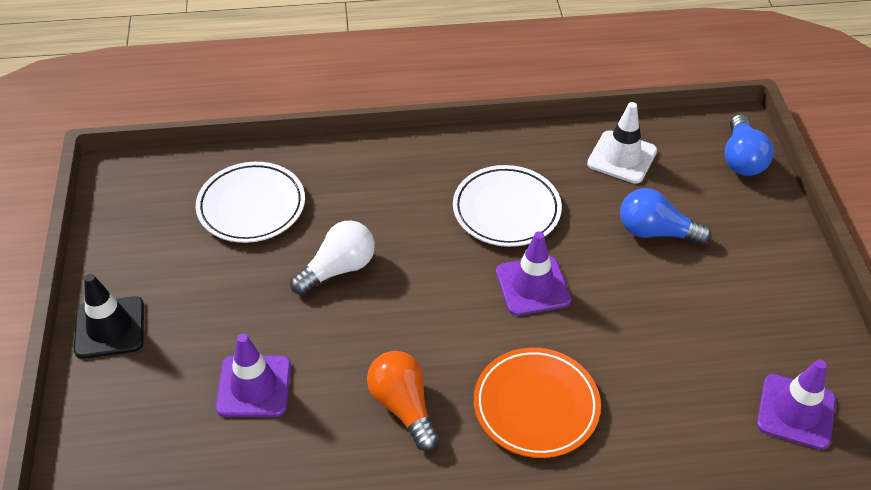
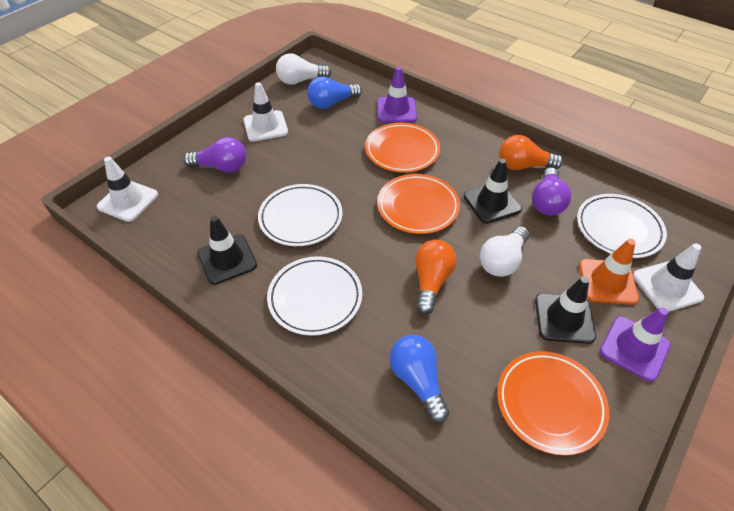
black traffic cone: [74,274,144,359] = 1 -> [197,216,257,285] [463,159,522,224] [535,276,596,344] = 3
orange light bulb: [367,351,439,451] = 1 -> [415,240,457,315] [499,135,563,170] = 2
orange plate: [474,348,601,458] = 1 -> [365,123,440,173] [377,174,460,234] [497,351,609,456] = 3
orange traffic cone: none = 0 -> [579,239,639,305] = 1
purple light bulb: none = 0 -> [184,137,246,172] [532,168,571,215] = 2
purple traffic cone: [216,334,291,417] [496,231,571,316] [757,360,836,450] = 3 -> [377,67,417,123] [600,307,671,382] = 2
white light bulb: [290,221,375,295] = 1 -> [276,53,332,85] [480,226,530,277] = 2
white plate: [196,162,305,243] [453,165,562,247] = 2 -> [258,184,342,246] [267,256,362,336] [577,194,667,258] = 3
white traffic cone: [587,102,657,184] = 1 -> [97,156,158,222] [243,82,288,142] [633,243,704,312] = 3

